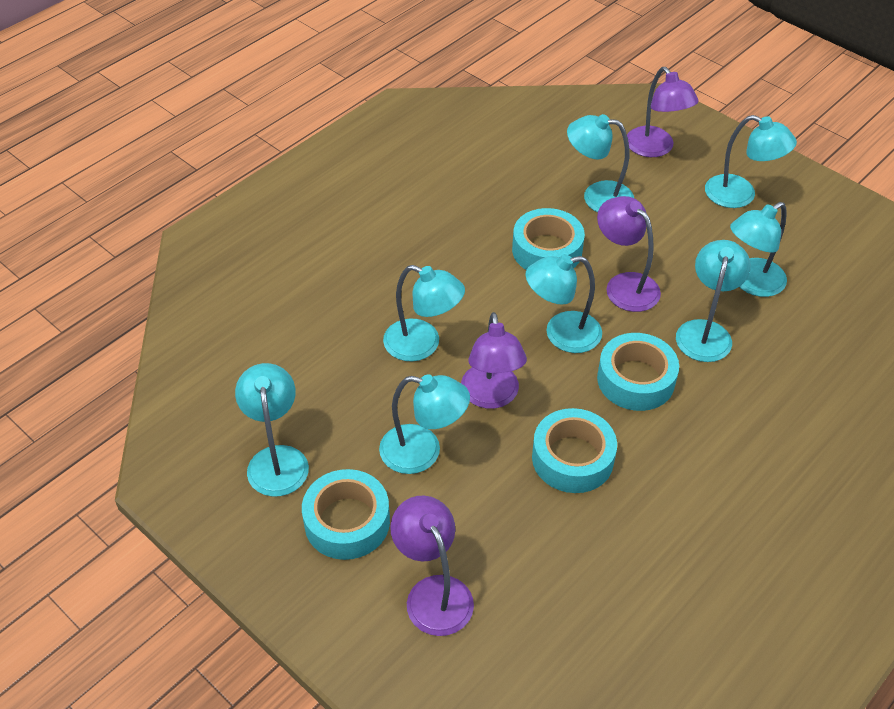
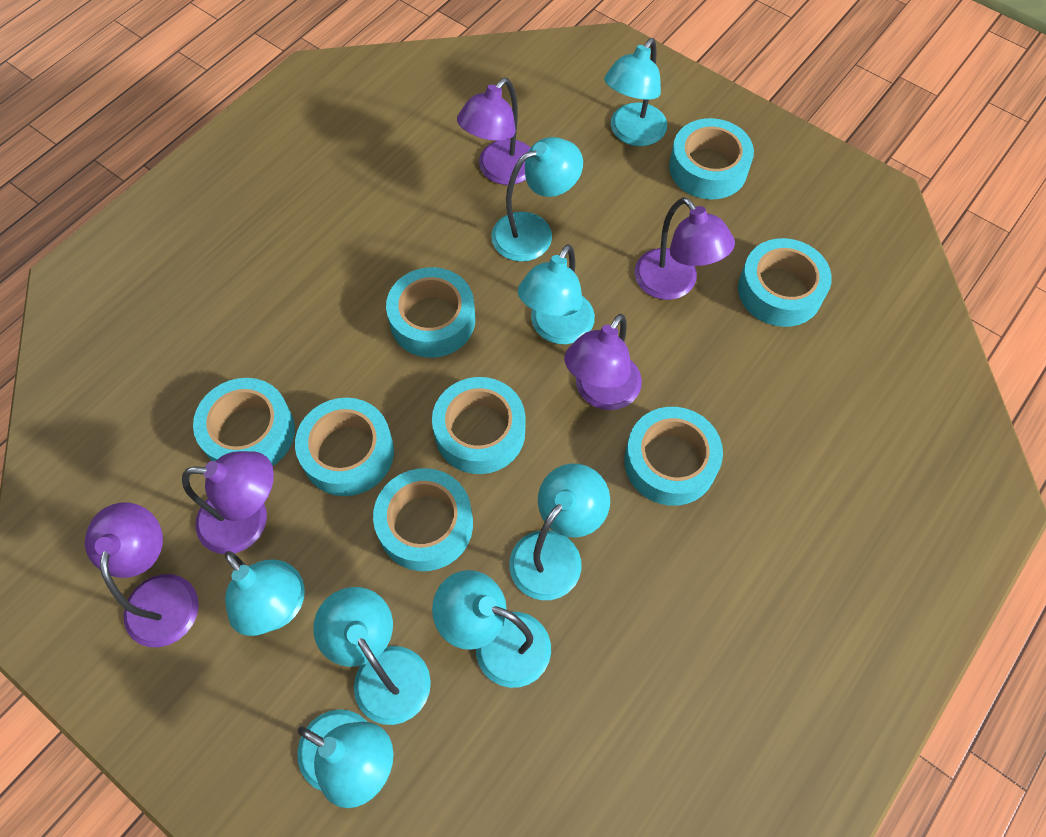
purple lamp: [390,496,474,636] [461,312,527,409] [597,196,661,312] [627,67,699,157] = 4 -> [85,503,199,647] [182,451,274,554] [457,78,531,185] [564,314,642,410] [635,197,735,300] = 5
turquoise tape: [302,469,390,560] [512,208,585,270] [532,408,617,493] [597,333,679,411] = 4 -> [193,378,295,466] [295,398,394,496] [373,468,473,571] [386,267,475,358] [432,377,525,474] [624,407,723,506] [669,118,754,199] [738,238,832,327] = 8

